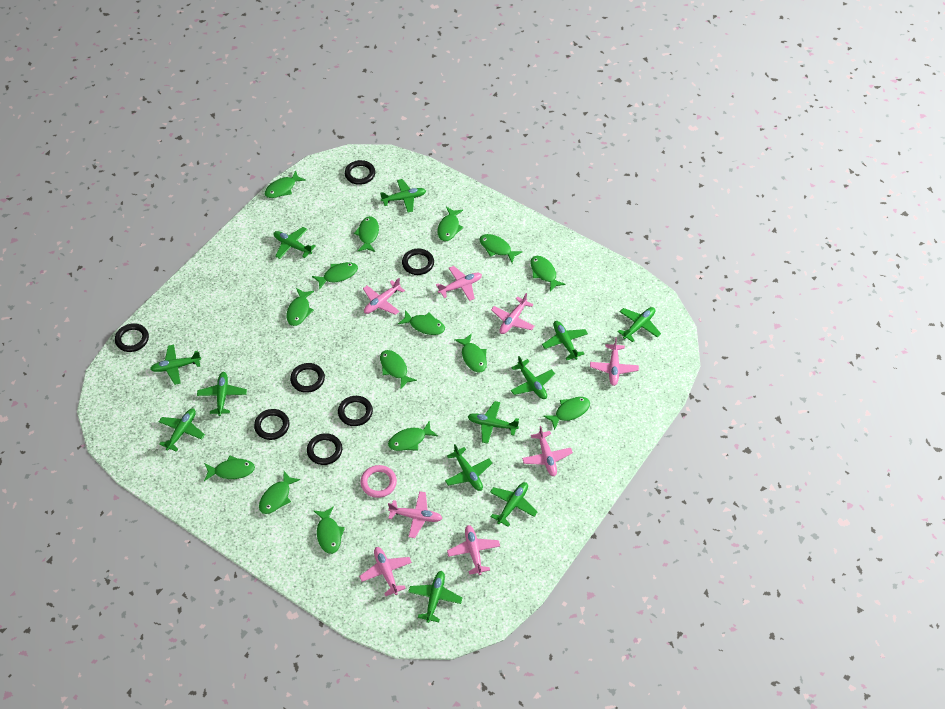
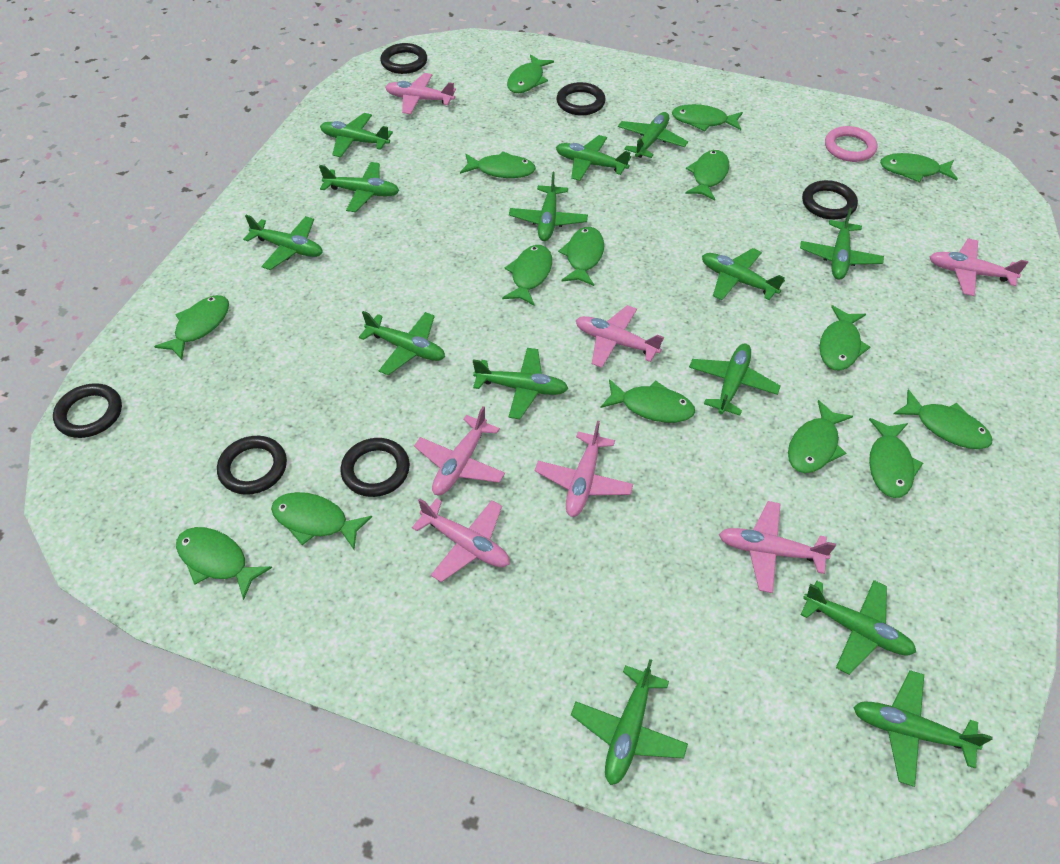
black ring: [115,323,149,352] [254,409,290,440] [290,363,325,393] [307,433,342,465] [338,396,373,426] [345,160,375,185] [402,248,434,275] = 7 -> [53,383,122,438] [217,436,287,495] [340,438,410,497] [380,43,427,74] [557,82,605,115] [802,180,858,220] = 6
green plane: [150,345,201,385] [159,408,205,452] [197,372,247,416] [274,227,316,259] [380,179,426,212] [408,571,462,623] [445,444,492,491] [468,401,519,444] [490,482,537,527] [511,356,555,399] [542,321,588,360] [618,307,661,342] = 12 -> [243,215,323,270] [319,162,399,212] [320,113,393,157] [359,311,445,375] [473,348,568,419] [509,172,588,241] [556,135,631,181] [571,659,688,785] [618,112,688,158] [689,343,781,415] [702,248,785,300] [800,208,884,280] [800,580,916,675] [853,670,992,787] = 14
pink plane: [359,547,412,596] [363,278,405,315] [388,491,442,538] [436,266,482,301] [447,525,500,575] [491,293,535,334] [522,426,573,476] [590,337,639,386] = 8 -> [385,73,456,114] [412,498,510,582] [414,406,505,495] [535,421,633,517] [576,305,664,368] [719,501,836,593] [930,239,1028,296] = 7

